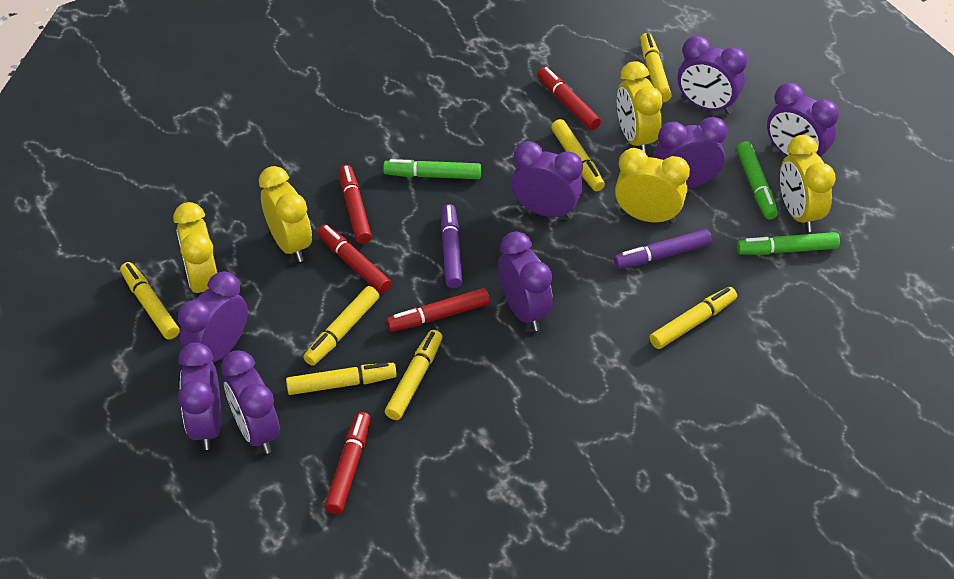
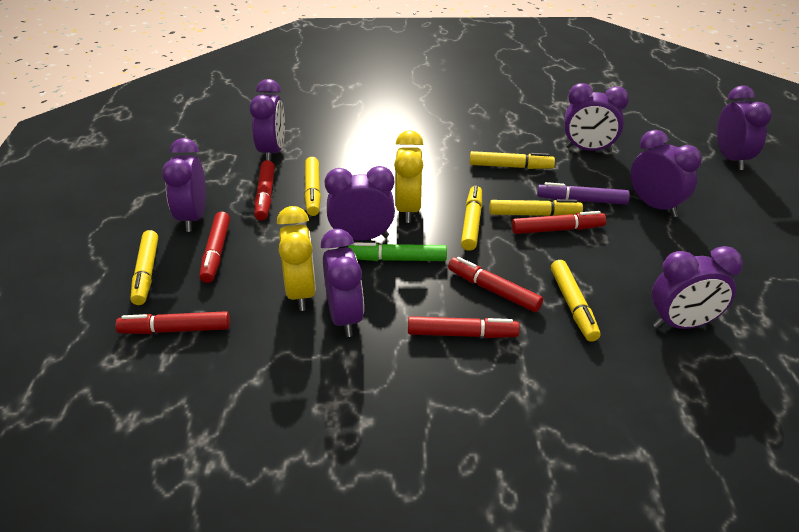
green marker: [383,159,481,179] [737,141,778,220] [737,232,840,255] = 3 -> [348,243,447,261] = 1
purple marker: [441,204,463,288] [614,229,712,269] = 2 -> [537,182,630,205] = 1
red marker: [317,224,391,293] [325,412,371,514] [339,165,372,244] [386,288,490,332] [537,67,601,130] = 5 -> [115,311,230,334] [199,211,230,283] [255,160,275,221] [408,316,520,338] [448,257,543,312] [512,211,606,234] = 6
yellow clock: [173,202,217,293] [259,166,312,262] [615,148,690,224] [617,61,663,154] [780,135,836,232] = 5 -> [277,206,316,311] [394,130,424,223] = 2
yellow marker: [120,262,180,340] [286,362,397,395] [303,286,379,366] [385,330,443,420] [551,119,605,191] [640,33,672,102] [650,287,737,349] = 7 -> [131,230,158,305] [304,157,321,216] [461,185,482,251] [470,151,555,169] [490,199,583,216] [551,260,601,342] = 6

